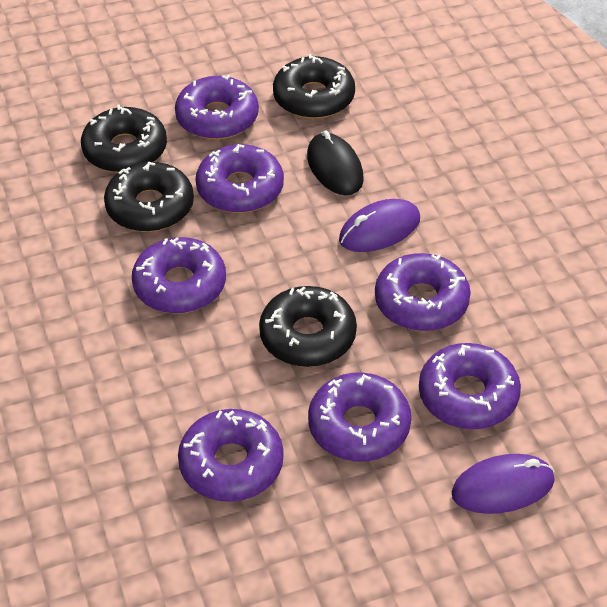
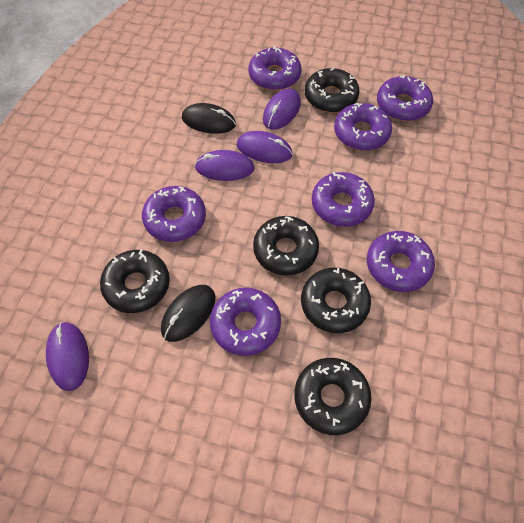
black donut: [81,105,167,173] [104,162,194,232] [259,286,357,367] [273,54,355,119] = 4 -> [100,250,170,313] [253,216,319,275] [294,358,371,435] [301,268,371,333] [305,67,360,113] = 5
black mouse: [307,130,364,195] = 1 -> [161,285,215,342] [182,103,236,134] = 2
purple mouse: [339,199,420,252] [451,454,554,514] = 2 -> [46,322,89,391] [195,150,255,181] [237,131,293,163] [263,89,301,130] = 4

